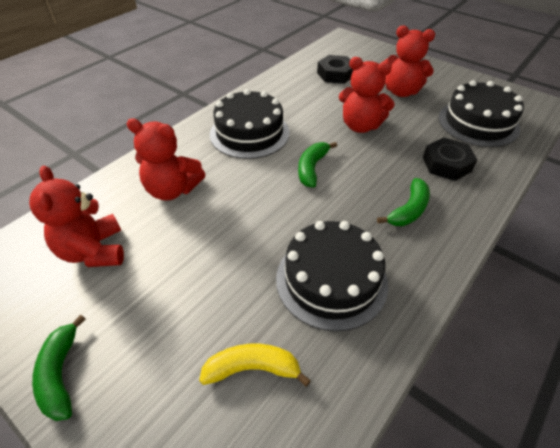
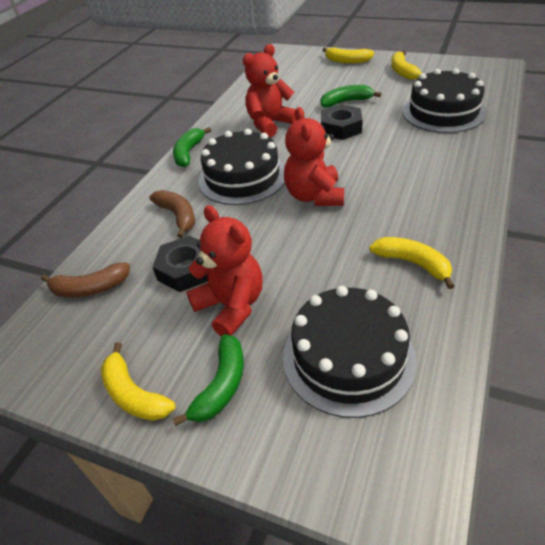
brown banana: none = 0 -> [41,263,130,298] [149,190,195,238] = 2
red teddy bear: [29,165,124,267] [126,118,206,201] [339,57,395,133] [384,25,435,97] = 4 -> [186,206,263,336] [243,44,296,137] [284,107,344,206] = 3
yellow banana: [199,344,311,387] = 1 -> [101,342,175,421] [322,47,374,64] [369,237,454,289] [391,51,422,80] = 4

